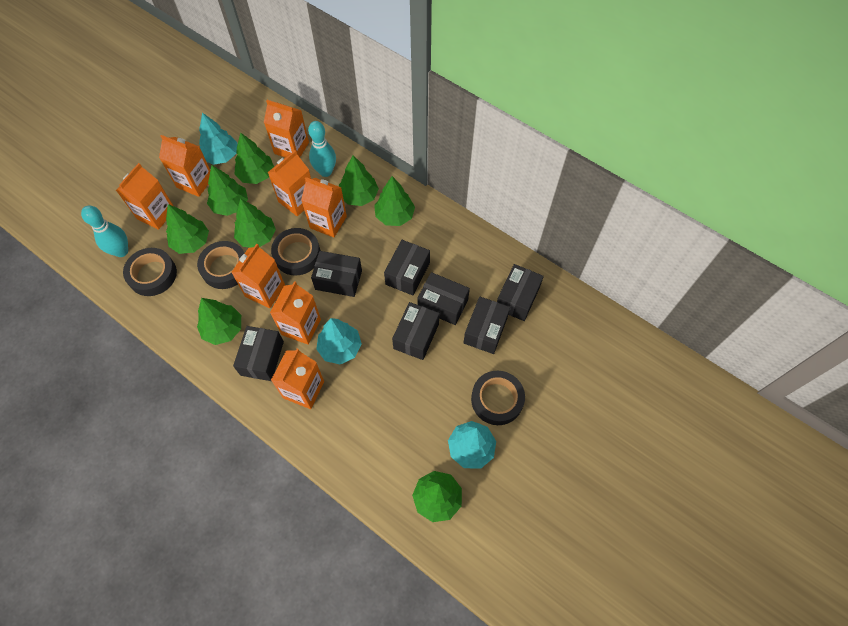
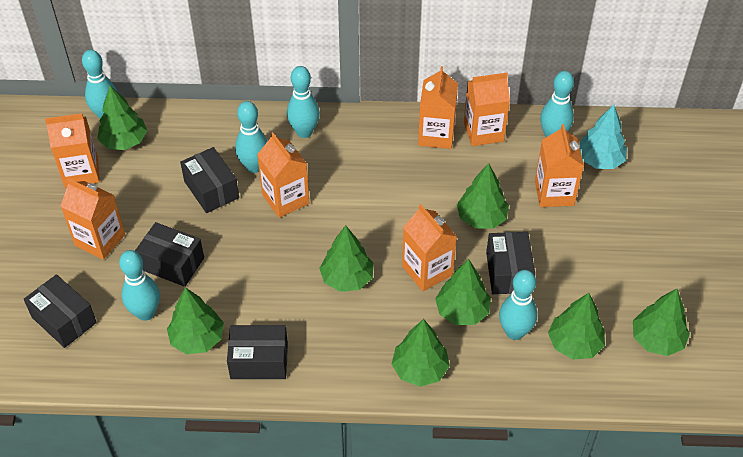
black box: [233,326,284,381] [311,251,362,297] [384,240,430,295] [392,302,440,360] [417,272,470,325] [464,297,510,354] [497,264,544,321] = 7 -> [24,274,97,348] [135,222,204,287] [180,147,239,213] [227,325,288,379] [486,232,535,294] = 5
black tape: [123,248,177,296] [197,241,244,289] [271,228,320,276] [471,371,525,425] = 4 -> none = 0
orange carton: [116,163,173,230] [159,135,210,197] [231,244,285,308] [264,100,309,157] [268,150,311,216] [270,281,321,345] [271,349,324,409] [301,177,347,238] = 8 -> [45,113,100,188] [60,178,125,260] [257,132,309,218] [402,204,457,291] [418,66,458,149] [464,73,510,146] [535,124,584,207] = 7
turquoise bowling pin: [81,206,128,257] [308,121,336,177] = 2 -> [82,50,117,119] [119,250,160,321] [235,101,268,173] [287,66,320,138] [499,270,537,340] [540,71,574,137] = 6
turquoise tree: [199,113,238,165] [316,318,362,364] [448,421,496,469] = 3 -> [579,105,627,169] = 1

